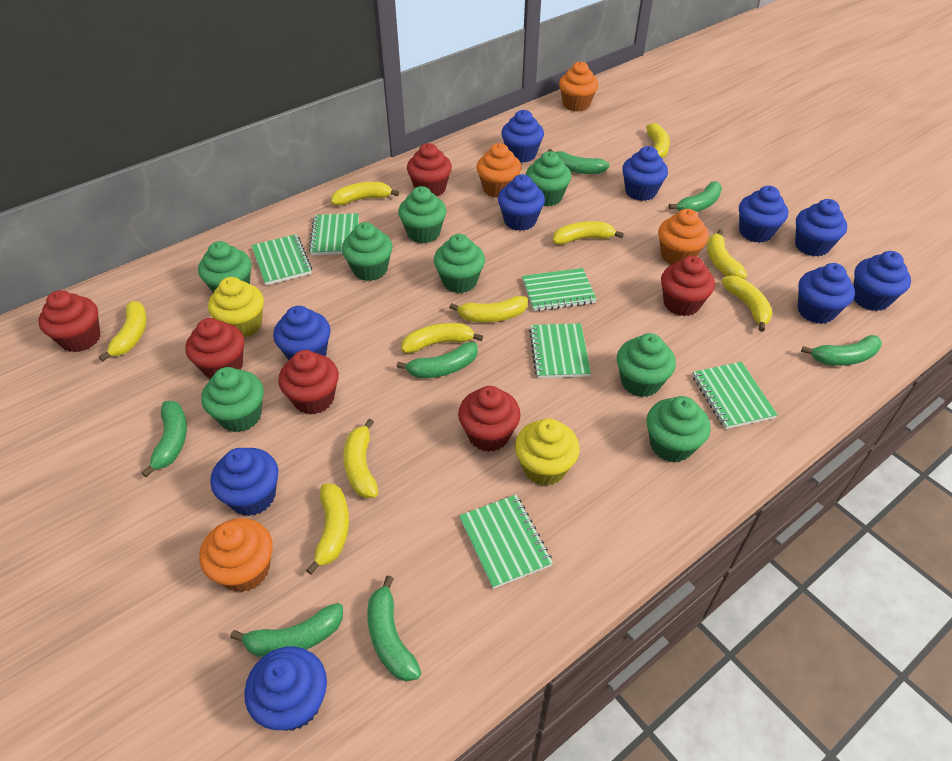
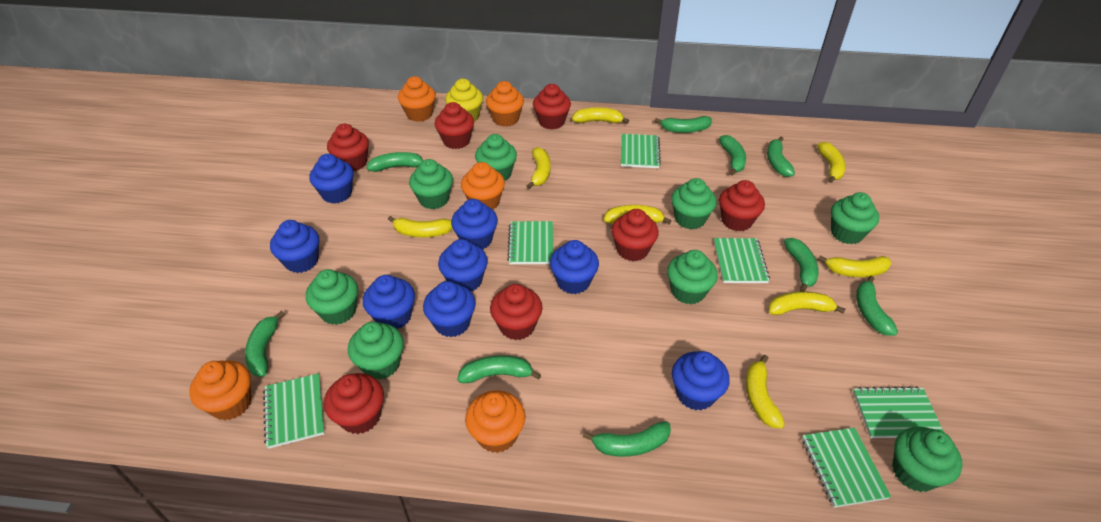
blue cupcake: [210,448,278,516] [244,646,327,731] [273,306,331,360] [498,174,545,231] [501,110,544,163] [622,146,668,201] [739,186,788,243] [795,199,847,256] [798,263,855,324] [853,251,911,311] = 10 -> [270,220,319,273] [309,154,354,203] [363,275,415,329] [423,281,476,337] [438,239,488,291] [451,199,498,250] [550,240,599,294] [672,351,730,410] = 8
green banana: [142,401,187,477] [230,603,343,657] [367,575,421,681] [397,342,478,378] [548,149,609,174] [668,181,722,212] [801,335,882,366] = 7 -> [245,311,285,376] [367,152,423,172] [457,355,541,383] [583,421,671,457] [655,116,712,133] [719,135,746,176] [767,137,795,177] [784,238,819,291] [856,276,898,336] = 9
orange cupcake: [199,518,273,592] [476,143,521,198] [559,61,598,112] [658,209,709,265] = 4 -> [189,360,252,420] [398,76,436,122] [461,162,505,210] [465,390,525,453] [486,81,524,127] = 5
red cupcake: [38,290,100,352] [185,318,244,379] [278,350,339,415] [407,143,452,196] [458,386,521,452] [661,256,715,316] = 6 -> [324,373,384,434] [327,124,369,171] [435,102,474,149] [490,284,543,340] [533,84,571,130] [611,209,659,261] [719,180,765,231] = 7
yellow banana: [99,301,147,362] [306,483,349,575] [331,182,399,206] [343,418,378,498] [401,323,483,353] [449,296,528,323] [553,221,624,245] [646,123,670,158] [707,229,747,279] [721,275,773,332] = 10 -> [388,216,453,237] [527,147,551,189] [572,107,629,124] [604,205,671,224] [746,355,785,429] [768,291,845,315] [817,142,846,183] [818,255,892,277] = 8
yellow cupcake: [208,277,264,338] [515,419,580,486] = 2 -> [445,79,483,121] = 1

